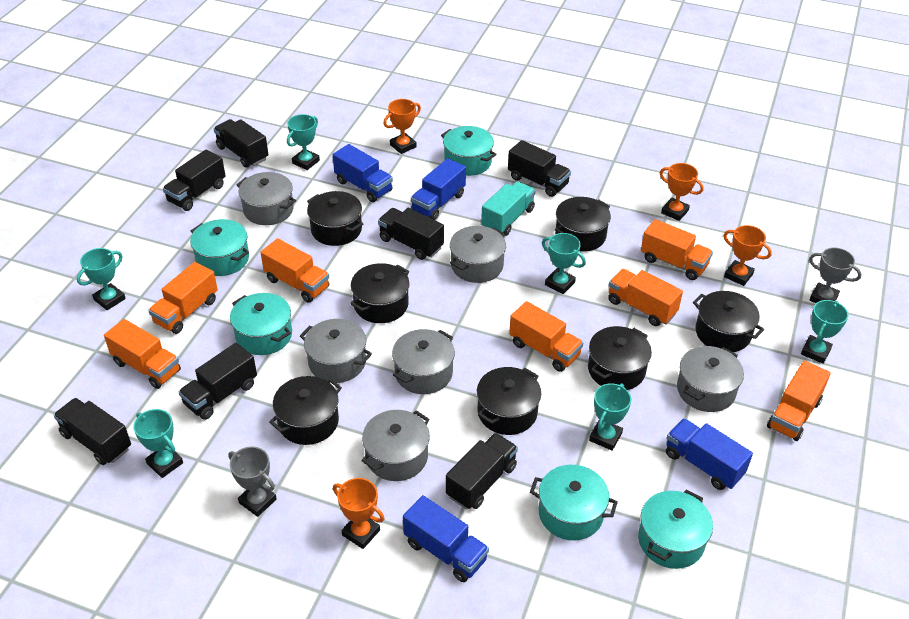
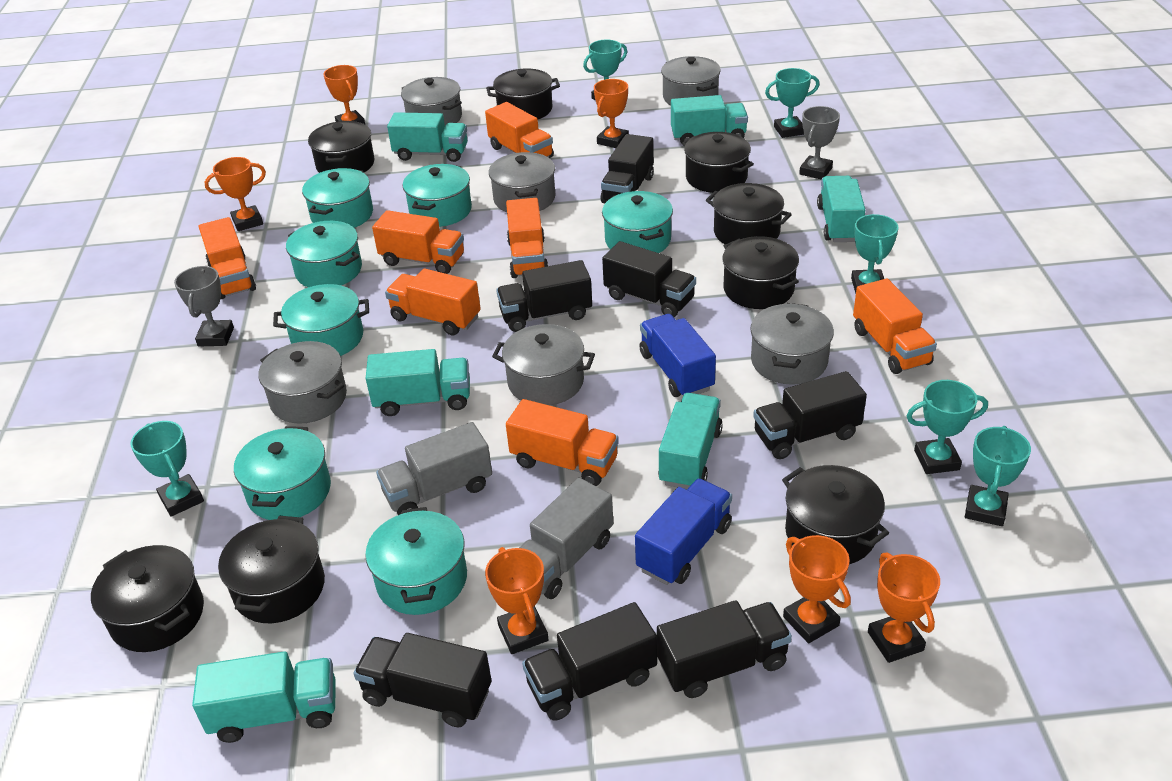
black pot: [269,376,342,445] [307,191,363,246] [350,263,410,323] [477,367,541,435] [555,197,611,252] [588,326,652,390] [693,291,764,352] = 7 -> [91,545,204,652] [218,516,325,623] [308,121,374,173] [486,69,560,119] [682,132,754,193] [706,183,792,244] [722,236,799,309] [782,465,889,564] = 8
blue truck: [333,144,393,202] [403,495,489,582] [411,158,466,220] [666,418,753,490] = 4 -> [635,478,732,585] [639,314,716,397] = 2
grey truck: none = 0 -> [376,422,492,515] [519,478,613,599] = 2
orange trophy: [333,478,385,549] [384,99,421,154] [660,163,704,221] [724,225,772,286] = 4 -> [204,157,266,231] [324,65,365,124] [485,547,549,654] [594,79,629,148] [783,535,851,643] [868,552,940,663] = 6
turquoise pot: [190,219,249,276] [230,293,292,355] [441,126,497,176] [530,465,618,540] [638,489,713,569] = 5 -> [234,426,331,520] [273,284,369,356] [286,221,362,287] [302,168,373,228] [365,507,467,615] [403,164,472,227] [602,191,673,253] = 7
turquoise truck: [481,181,536,236] = 1 -> [192,651,336,743] [366,349,470,416] [387,112,468,162] [658,393,723,489] [671,95,748,145] [817,176,865,242] = 6

